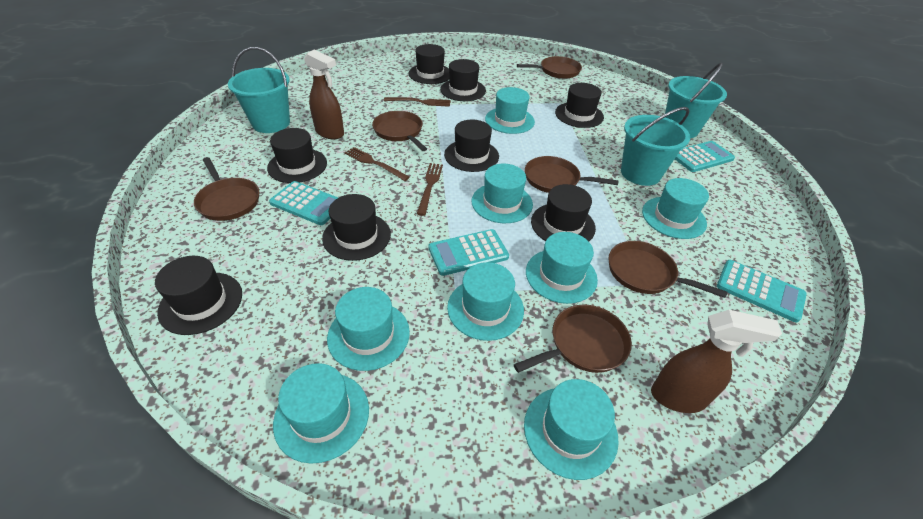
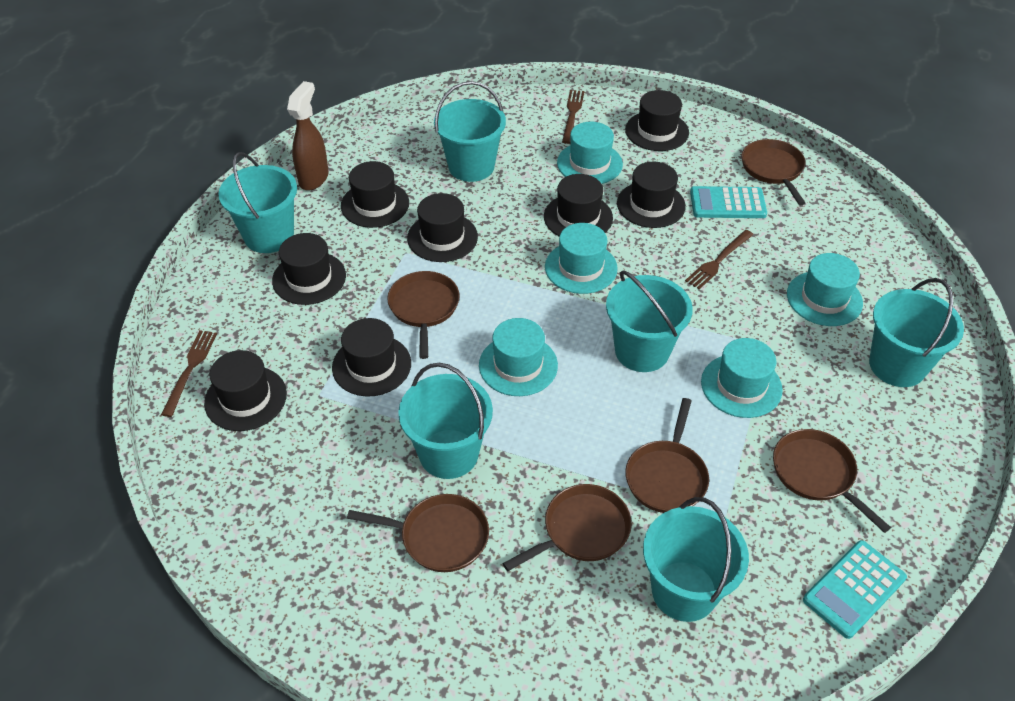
brown spray bottle: [304,50,344,139] [651,310,782,413] = 2 -> [287,81,329,190] = 1
turquoise bucket: [228,47,290,133] [621,107,690,186] [665,63,727,138] = 3 -> [218,152,297,253] [398,363,493,479] [434,81,506,182] [606,270,693,372] [643,497,749,622] [869,278,964,387] = 6
turquoise calculator: [269,181,338,225] [428,229,509,276] [675,141,735,172] [717,260,807,322] = 4 -> [690,186,767,218] [803,540,907,639] = 2
turquoise hat: [273,363,369,464] [327,287,410,371] [447,262,524,341] [471,164,533,223] [485,87,535,134] [524,379,619,480] [526,232,598,304] [642,178,709,239] = 8 -> [479,318,558,396] [545,223,618,294] [557,122,623,184] [701,338,783,418] [787,253,863,326] = 5

